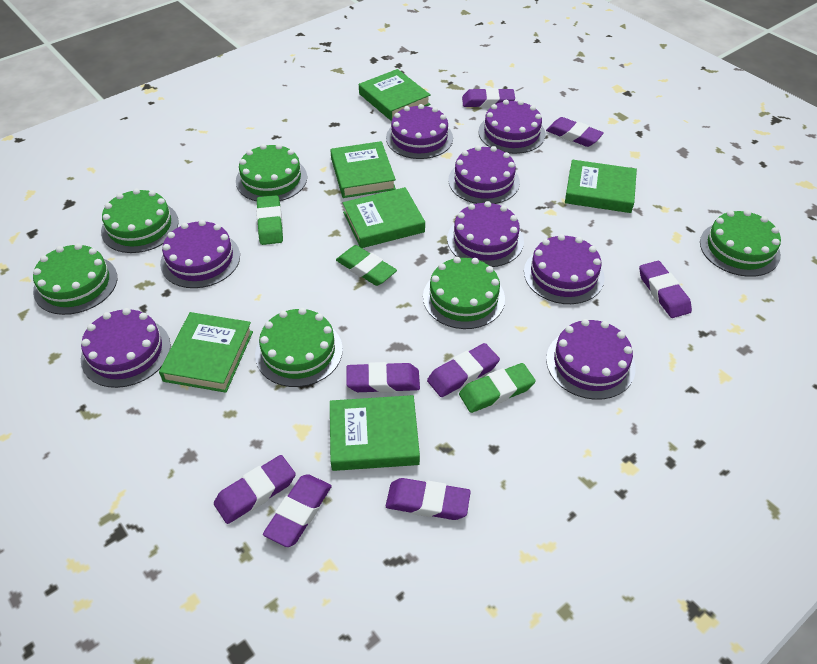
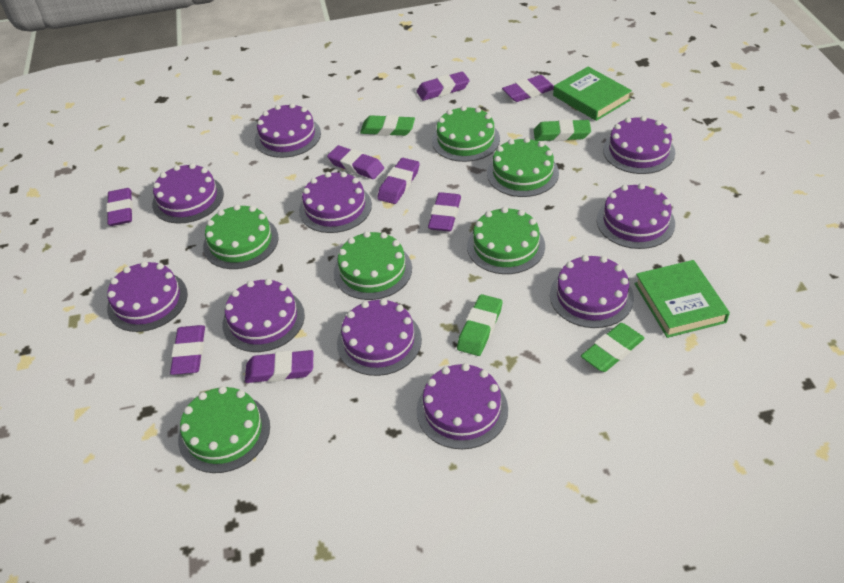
green book: [159,312,253,393] [330,141,396,198] [330,395,420,471] [343,187,425,248] [359,69,431,121] [565,160,637,213] = 6 -> [553,67,632,121] [635,260,730,338] = 2
green eraser: [256,195,283,245] [336,245,397,286] [459,363,536,413] = 3 -> [360,115,415,136] [457,294,502,356] [534,119,591,141] [581,323,645,372] = 4
purple cake: [81,308,171,388] [160,220,240,288] [386,104,453,159] [447,201,524,267] [449,145,520,204] [479,100,546,154] [524,234,605,304] [546,319,636,400] = 8 -> [107,261,188,332] [152,163,224,224] [223,279,305,352] [255,103,321,158] [299,172,372,233] [337,299,422,376] [417,363,508,449] [550,255,634,328] [597,183,675,249] [603,116,675,174] = 10

